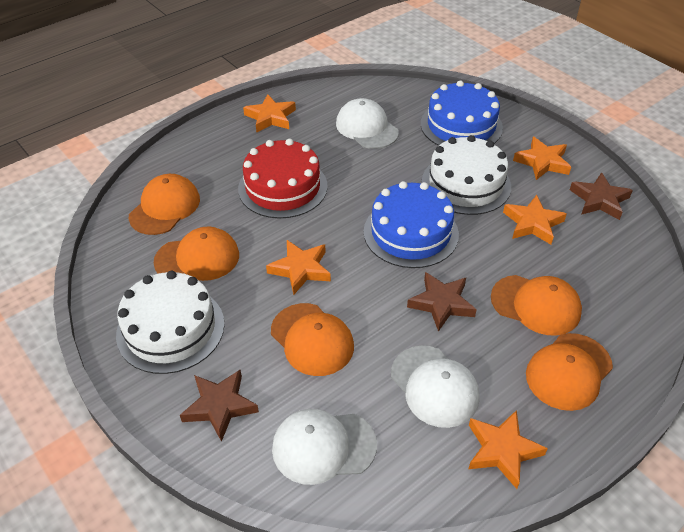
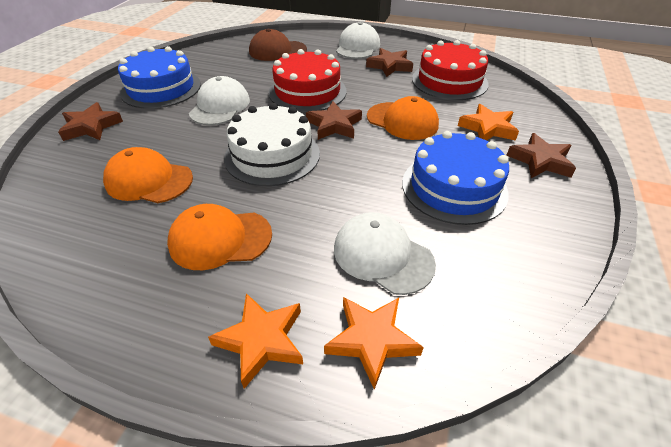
brown cap: none = 0 -> [249,29,307,61] = 1
brown star: [180,370,259,442] [407,272,477,332] [570,172,633,220] = 3 -> [58,102,123,141] [306,101,362,140] [366,48,413,77] [506,133,576,178] = 4
orange cap: [129,174,200,235] [154,227,239,281] [271,303,354,376] [491,275,582,336] [526,333,613,411] = 5 -> [103,147,193,203] [167,204,272,270] [367,96,439,140] = 3
orange star: [243,94,296,132] [266,240,331,295] [469,410,548,489] [503,195,567,245] [513,137,571,180] = 5 -> [208,293,303,389] [324,297,424,390] [458,104,519,141] = 3
red cake: [238,139,328,218] = 1 -> [269,49,347,112] [412,40,489,100] = 2
white cake: [116,271,225,374] [422,135,511,215] = 2 -> [224,103,320,186] = 1

